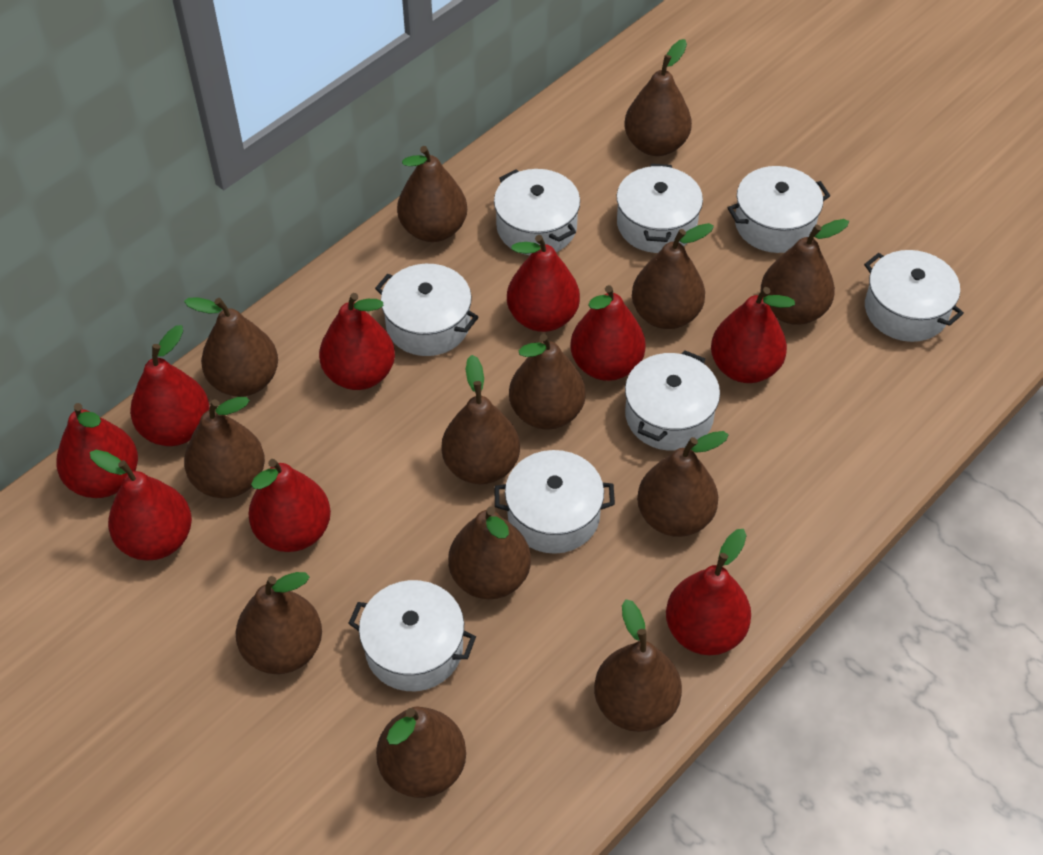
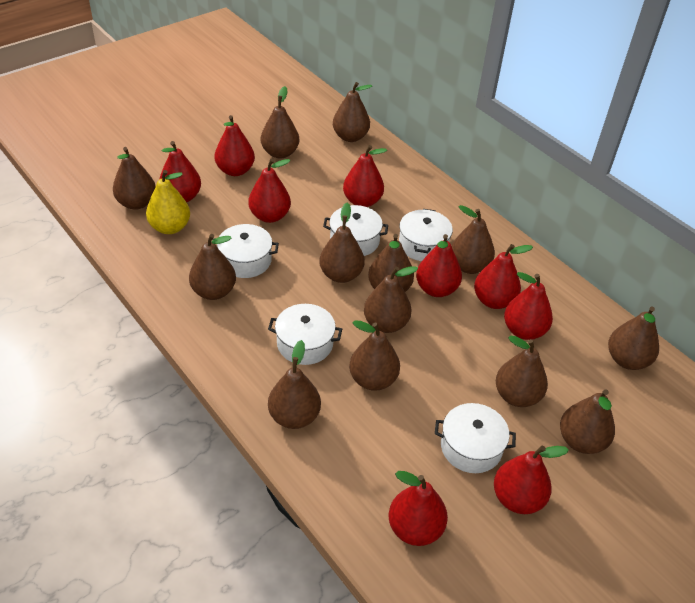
white pot: [348,580,476,691] [375,264,479,356] [494,169,580,255] [494,450,615,554] [617,164,703,253] [625,350,720,451] [728,166,830,253] [864,250,964,342] = 8 -> [213,224,279,278] [268,304,342,365] [323,205,388,256] [399,209,453,261] [435,403,516,473] = 5
yellow pear: none = 0 -> [146,170,190,234] = 1

